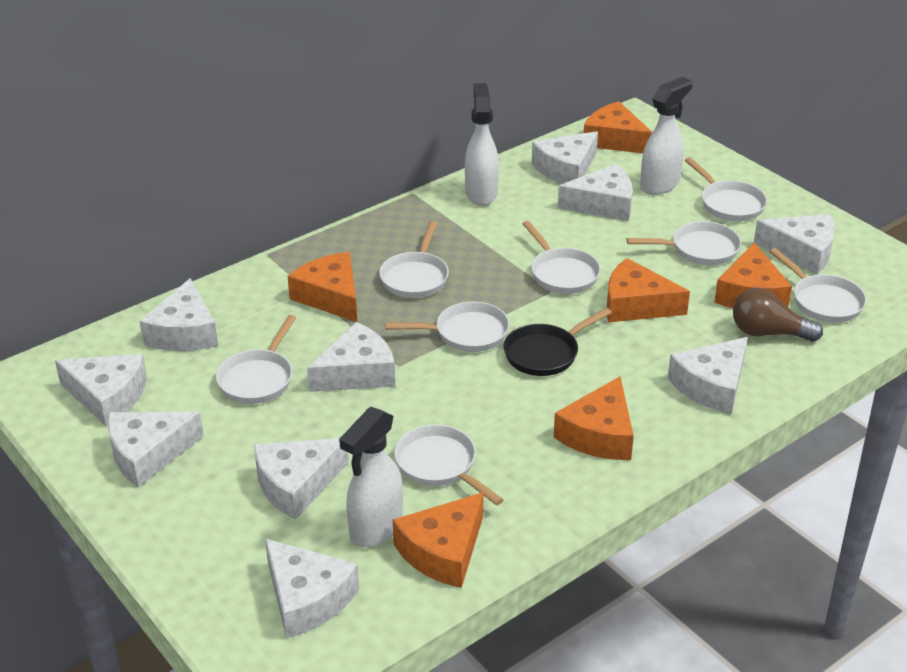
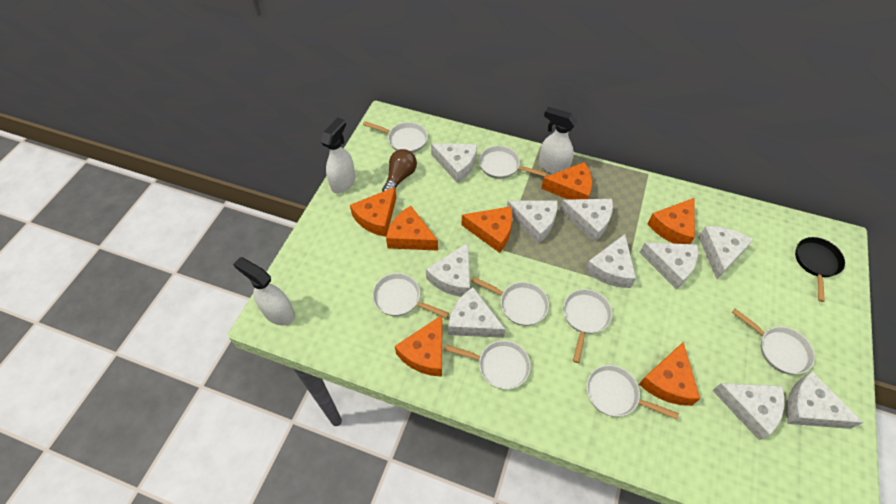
orange cheese: [288,252,357,322] [393,492,484,588] [554,377,634,460] [584,101,652,153] [607,258,690,322] [714,242,792,308] = 6 -> [350,187,396,237] [386,206,438,251] [395,315,442,377] [462,206,512,253] [541,162,592,200] [639,342,700,406] [647,198,695,244] = 7

